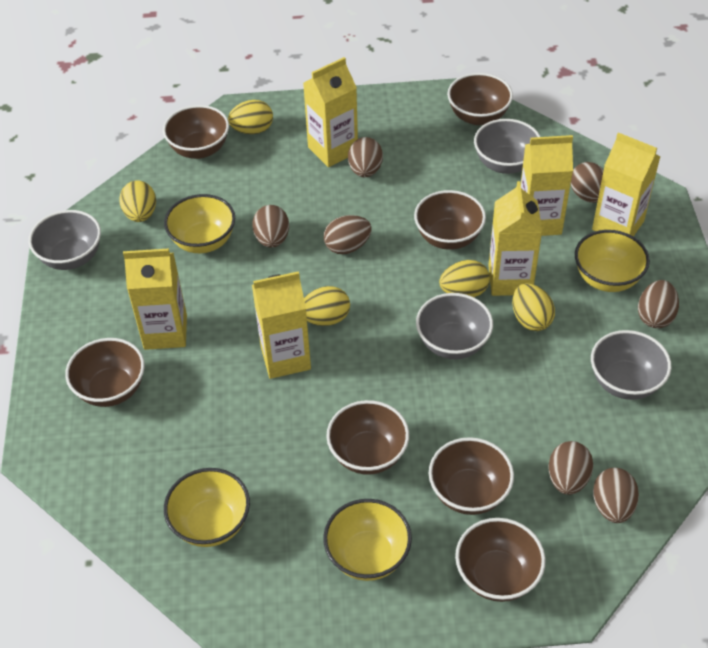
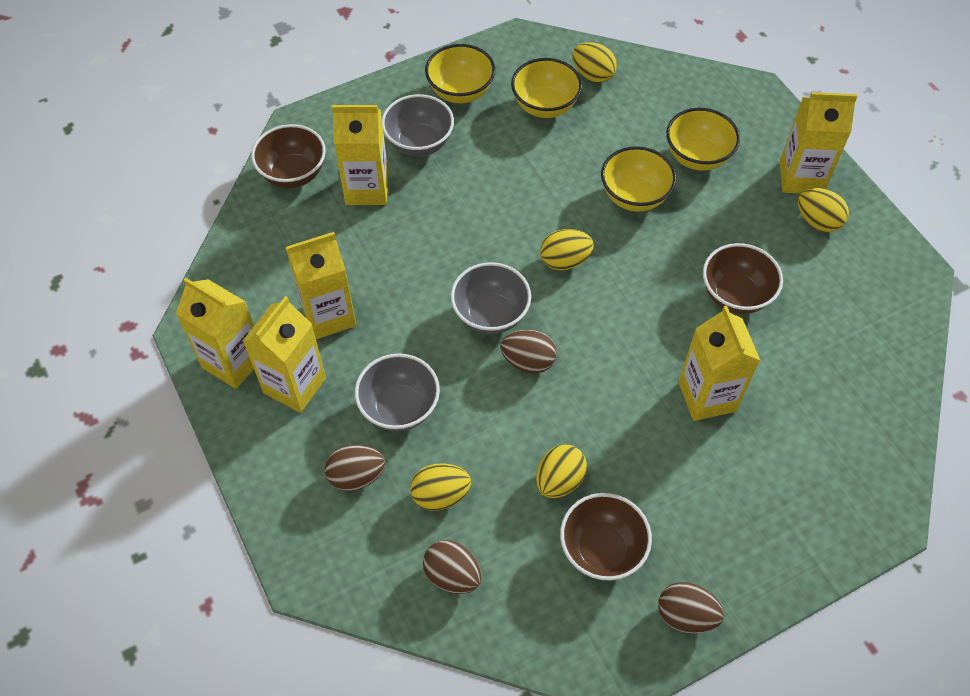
brown bowl: [65,338,145,407] [163,105,229,159] [326,400,409,475] [414,190,486,250] [429,437,514,515] [447,73,513,125] [455,518,545,602] = 7 -> [251,124,326,188] [560,493,652,581] [703,243,783,314] = 3
brown egg: [252,205,289,248] [324,215,372,254] [348,137,383,177] [548,441,593,495] [571,162,604,203] [593,468,639,523] [638,280,679,328] = 7 -> [325,444,385,491] [423,540,482,594] [500,330,557,373] [658,582,724,634] = 4
grey bowl: [29,210,101,270] [416,293,493,359] [474,119,541,174] [591,330,671,400] = 4 -> [355,354,440,431] [382,94,454,157] [451,262,531,334] = 3

